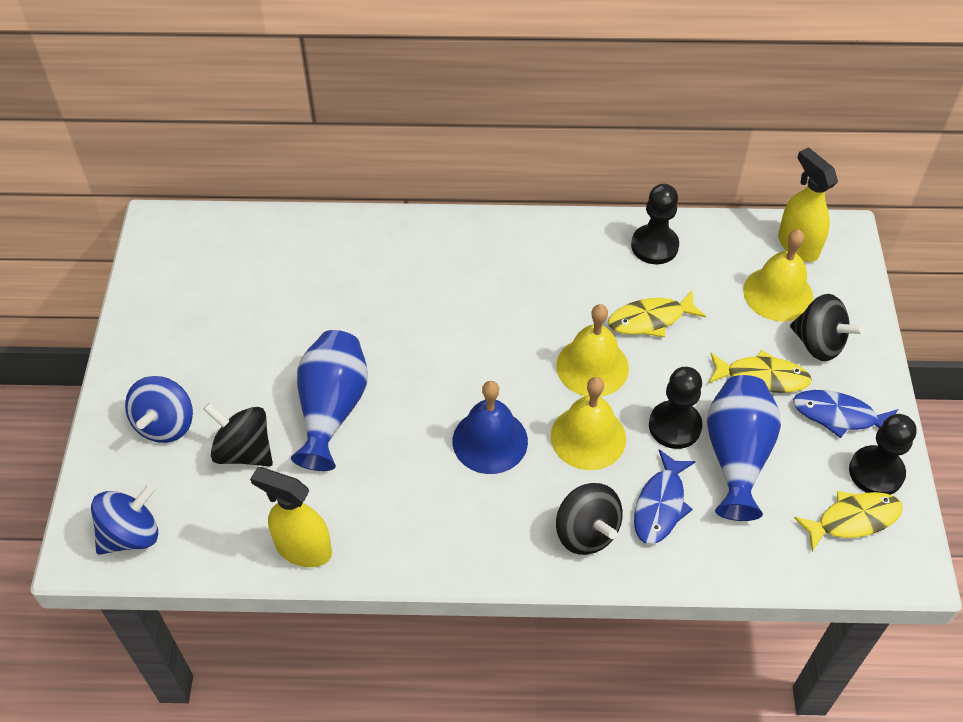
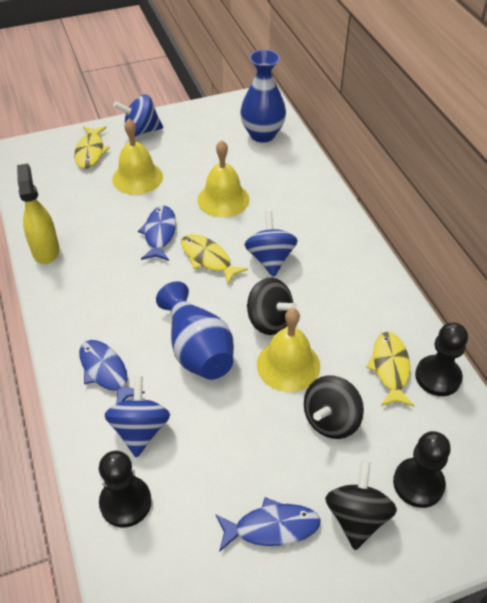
blue bell: [453,381,528,474] = 1 -> none = 0
blue fish: [634,449,696,544] [793,390,898,438] = 2 -> [79,340,145,403] [138,206,176,261] [215,497,321,552] = 3
blue spinning top: [91,484,158,555] [125,376,193,443] = 2 -> [105,376,170,458] [113,95,163,136] [244,211,298,277] = 3
yellow spray bottle: [250,467,332,567] [778,147,838,262] = 2 -> [17,164,59,264] = 1

